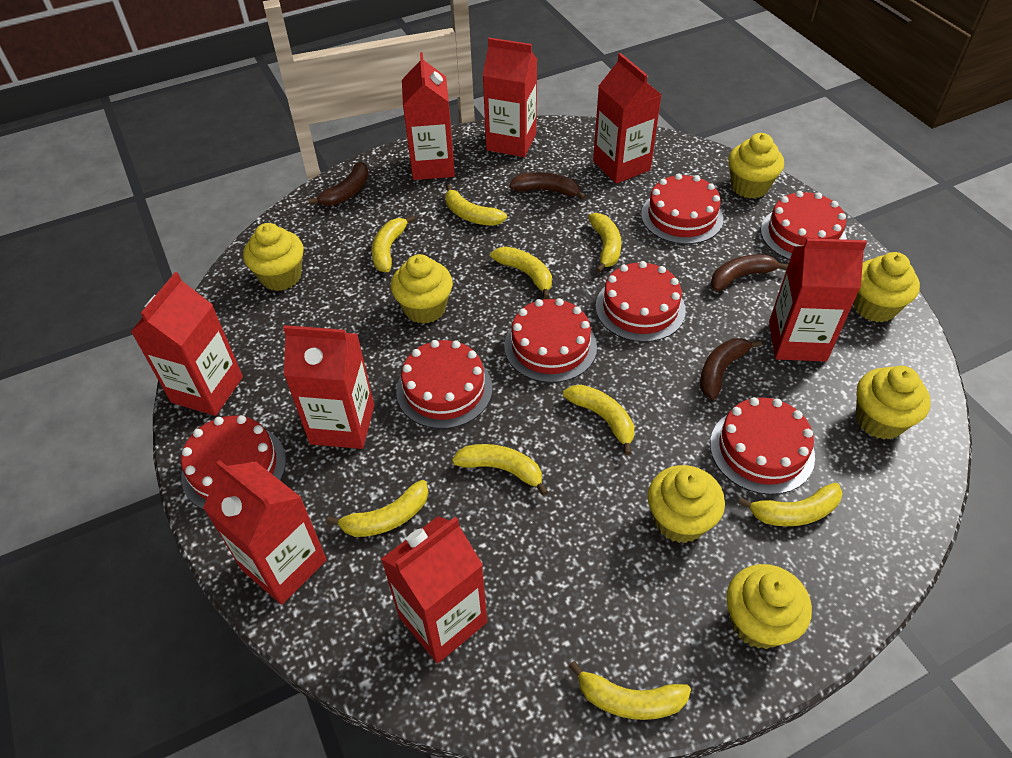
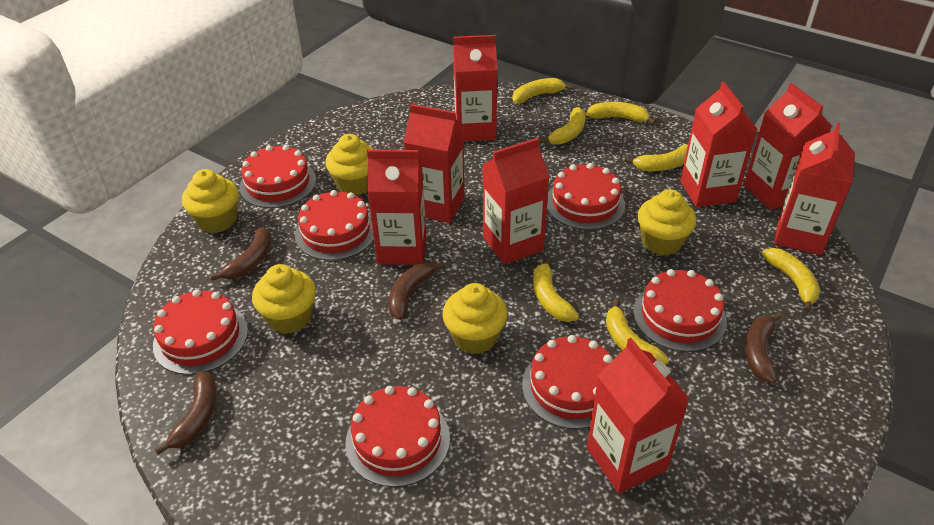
yellow banana: [327,480,429,537] [371,215,415,272] [445,184,507,226] [452,444,548,496] [491,247,552,299] [563,385,634,455] [569,661,691,720] [588,213,621,273] [738,482,843,526] = 9 -> [512,78,573,103] [533,257,579,322] [540,107,586,145] [586,102,656,124] [606,299,669,365] [625,144,688,171] [762,248,820,312] = 7
yellow cupcake: [243,223,304,291] [391,254,453,324] [648,465,725,543] [726,564,812,649] [728,133,784,199] [853,252,920,322] [856,366,931,439] = 7 -> [182,169,239,233] [252,264,316,334] [325,134,374,196] [442,283,507,354] [637,189,696,255] = 5

